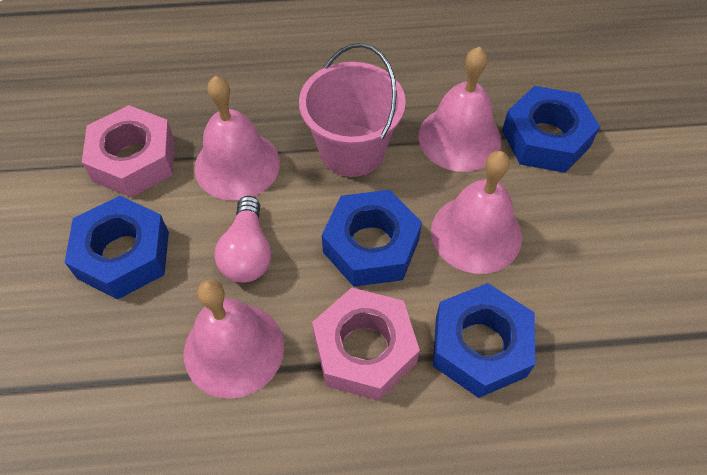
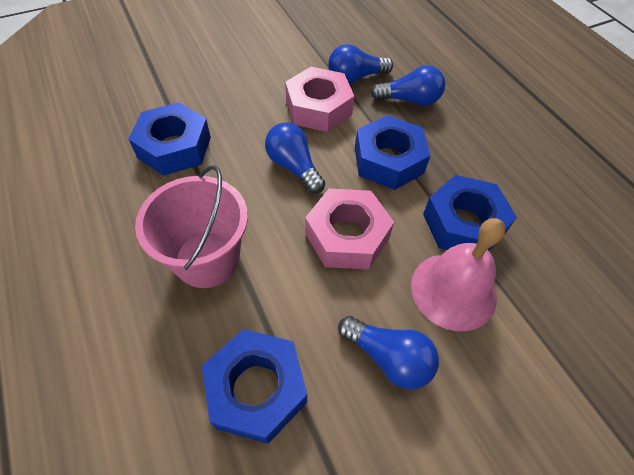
blue light bulb: none = 0 -> [265,123,325,194] [328,44,393,83] [338,316,439,389] [371,65,445,106] = 4
pink bell: [184,279,284,399] [194,76,280,201] [419,47,502,172] [431,151,522,274] = 4 -> [411,218,506,331] = 1
pink light bulb: [215,196,271,283] = 1 -> none = 0

